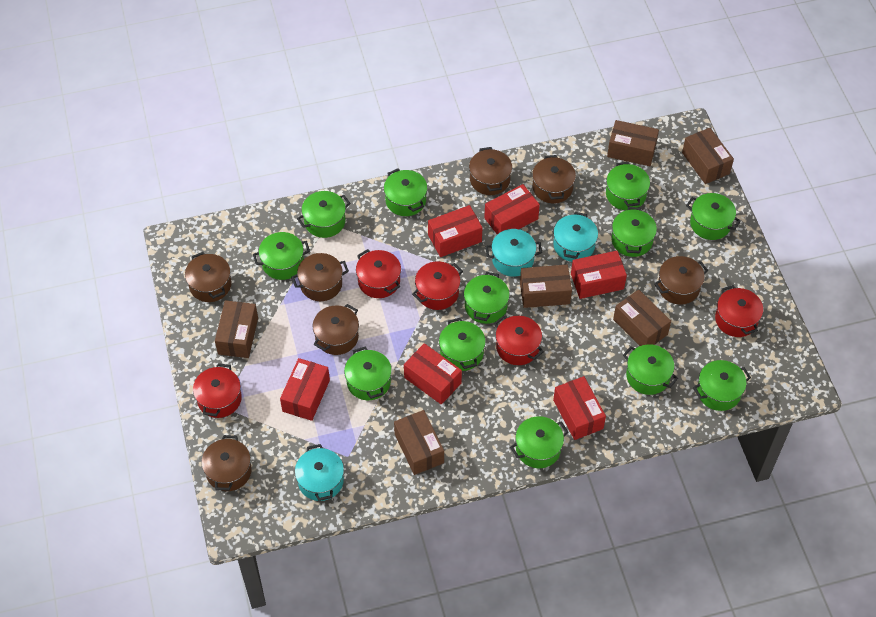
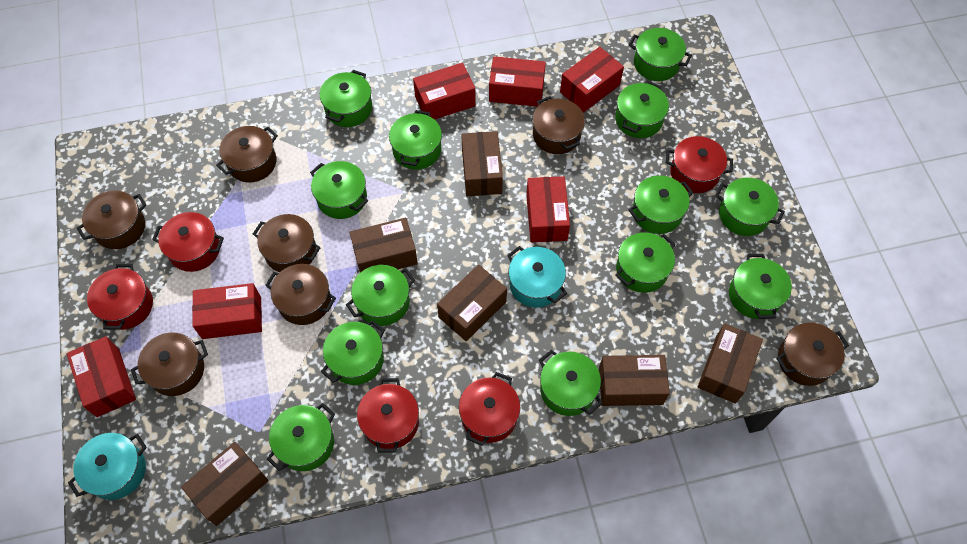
green pot: [253,232,310,280] [297,191,351,238] [344,347,392,400] [384,168,427,216] [439,318,486,371] [464,272,510,324] [510,416,569,468] [606,162,650,210] [611,207,657,257] [623,344,678,395] [686,193,741,240] [693,360,751,411] = 12 -> [267,403,335,471] [310,161,368,219] [320,70,372,127] [321,320,385,385] [346,265,415,326] [389,110,442,170] [539,350,602,416] [615,81,669,138] [615,232,675,293] [629,28,692,81] [629,176,693,234] [715,178,785,236] [729,254,792,319] = 13
turquoise pot: [295,444,344,501] [485,229,542,277] [553,212,598,262] = 3 -> [68,433,147,500] [507,246,567,307] = 2

